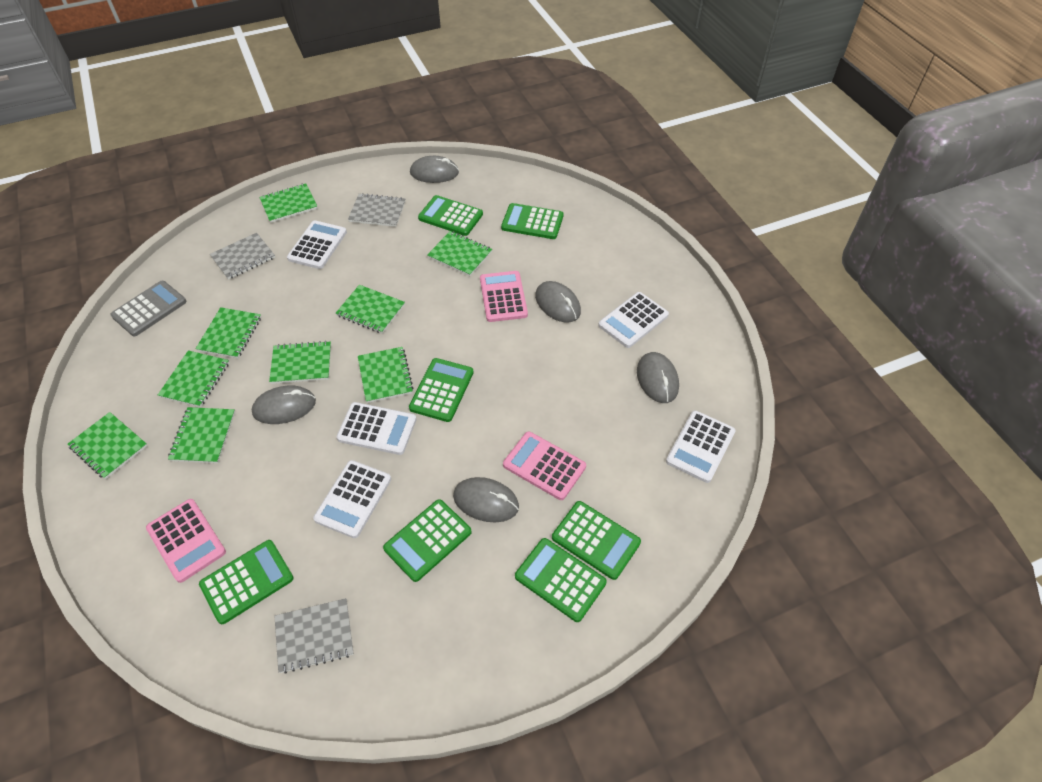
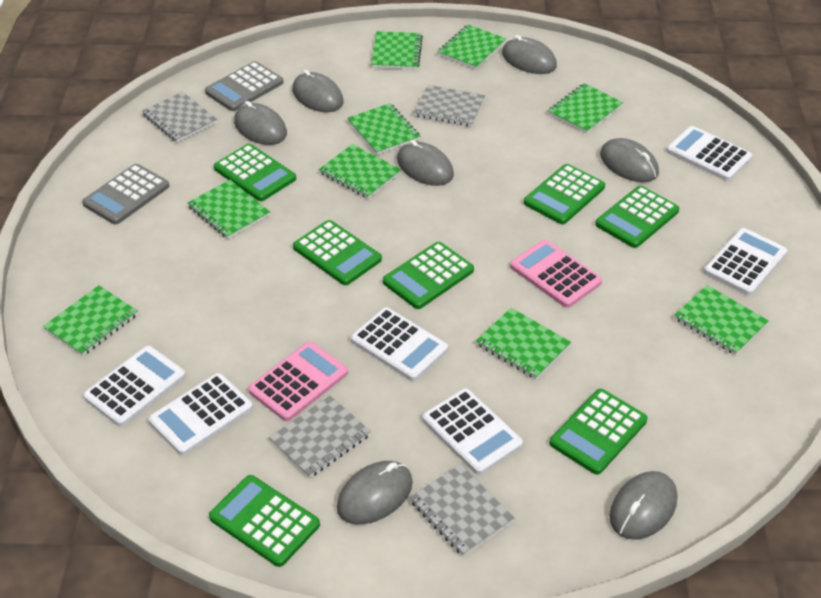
grey calculator: [110,281,186,336] = 1 -> [82,164,169,225] [205,61,283,111] = 2
grey mouse: [252,386,316,424] [410,156,459,183] [453,477,519,522] [535,281,581,323] [637,352,679,403] = 5 -> [234,101,287,145] [292,70,343,112] [337,461,413,524] [397,140,454,186] [502,35,557,74] [600,138,659,182] [609,471,677,540] = 7
grey notebook: [210,233,275,280] [274,598,354,674] [348,193,405,227] = 3 -> [142,91,217,142] [269,396,371,478] [410,464,515,556] [413,85,485,127] = 4
pink calculator: [146,499,226,583] [480,271,528,322] [503,431,586,500] = 3 -> [248,342,348,421] [510,240,602,308] = 2
white calculator: [287,220,347,269] [313,460,391,538] [336,402,417,455] [598,292,669,348] [666,410,736,483] = 5 -> [83,346,186,427] [148,373,253,455] [351,307,448,381] [422,388,523,475] [666,126,752,181] [704,228,787,296] = 6

